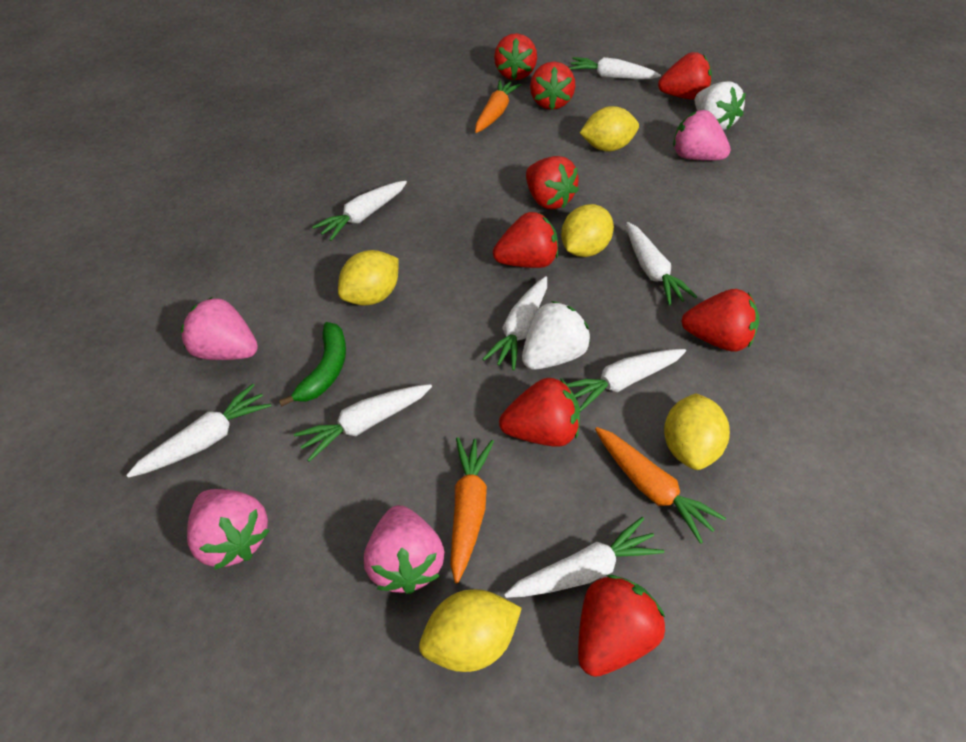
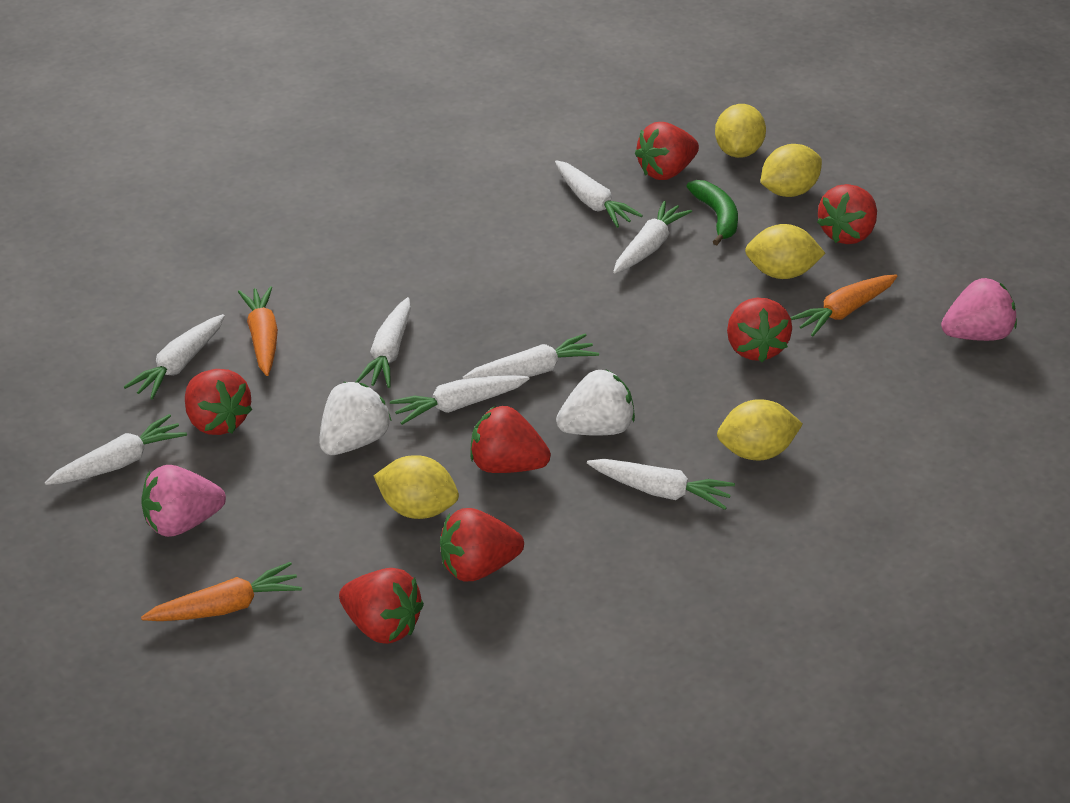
pink strawberry: [181,297,258,360] [187,489,270,570] [364,505,444,594] [673,110,731,161] = 4 -> [141,465,226,537] [941,278,1017,341] = 2
red strawberry: [493,212,558,268] [494,33,537,80] [499,378,580,447] [526,156,579,209] [530,61,575,110] [578,575,665,677] [658,52,712,100] [681,289,759,352] = 8 -> [185,369,252,435] [339,568,424,644] [440,508,524,581] [470,406,551,473] [635,122,699,180] [727,298,792,362] [817,184,877,244] = 7

